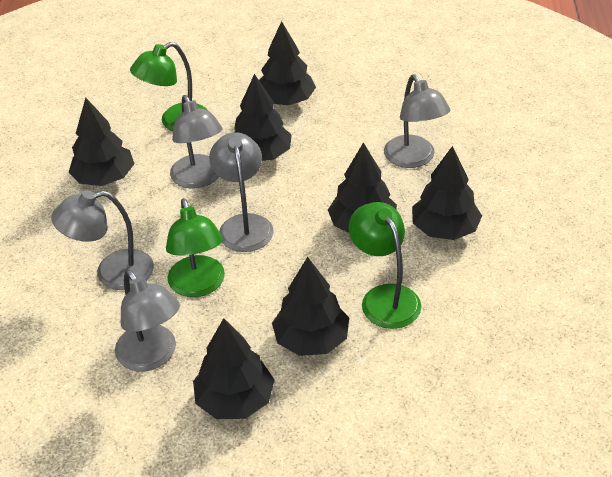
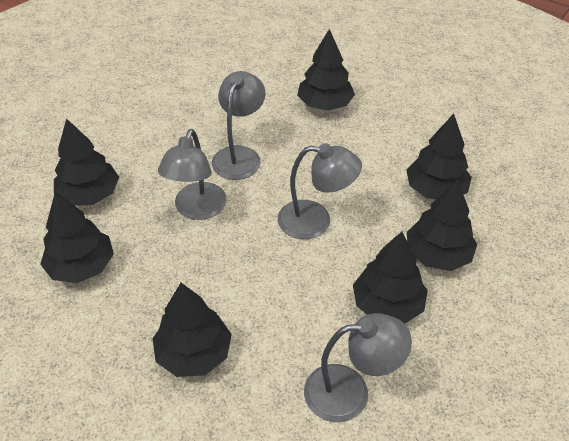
green lamp: [130,42,207,131] [166,198,225,297] [348,202,421,329] = 3 -> none = 0
grey lamp: [51,190,154,290] [115,270,180,371] [170,95,223,189] [209,132,274,252] [384,75,450,168] = 5 -> [158,129,227,220] [212,71,266,180] [278,143,362,239] [304,313,412,422] = 4

